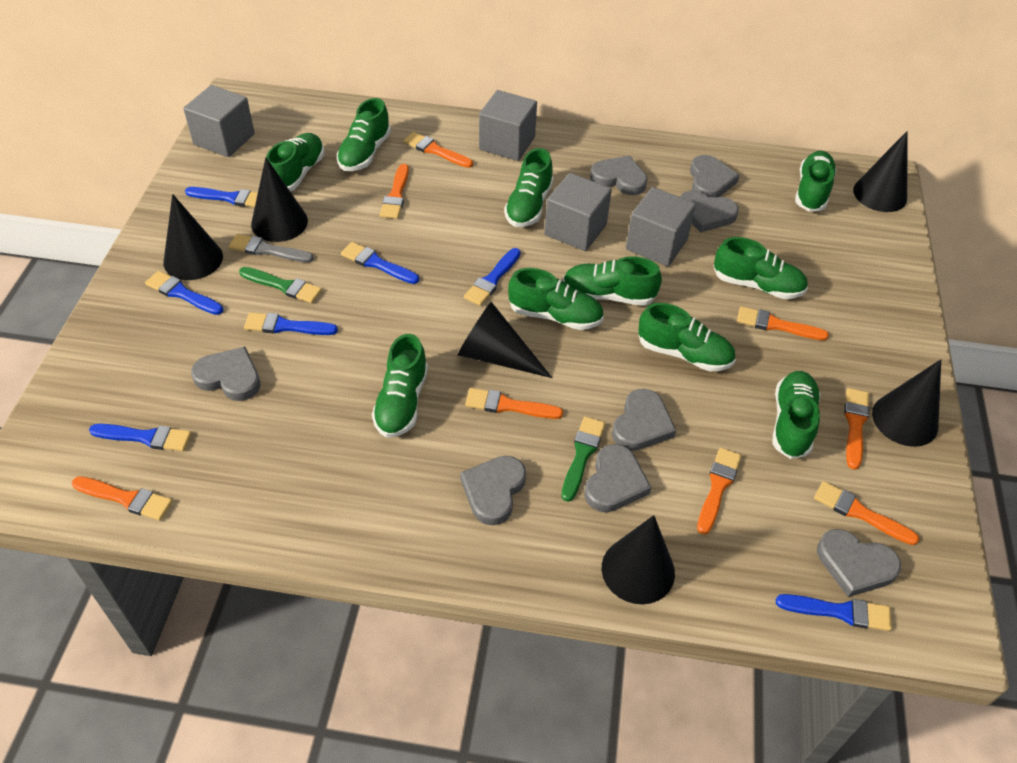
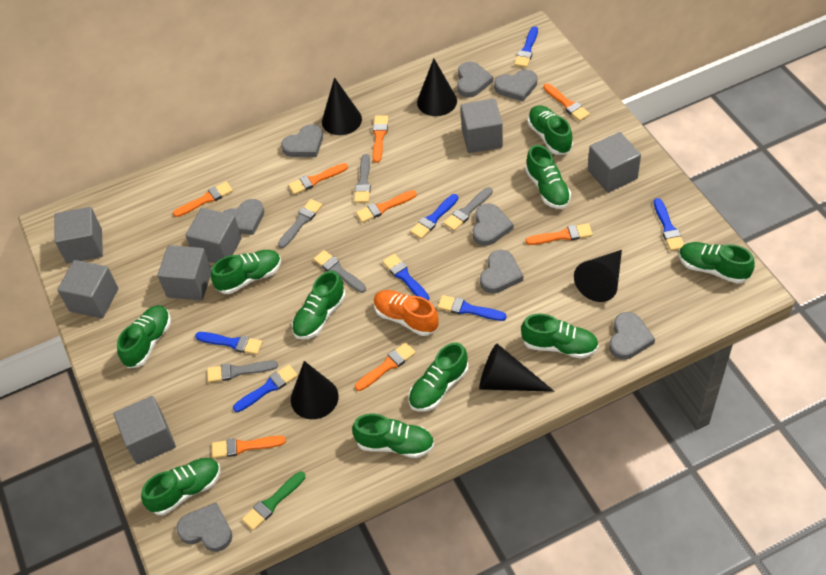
black cone: [164,194,223,280] [251,157,308,242] [457,302,552,378] [602,515,675,604] [853,131,908,212] [872,359,941,447] = 6 -> [291,361,339,419] [322,77,362,135] [417,59,457,116] [479,344,555,392] [574,250,622,302] = 5
green brush: [239,267,322,303] [562,416,605,502] = 2 -> [242,471,305,531] = 1
grey brush: [229,234,314,263] = 1 -> [207,361,278,382] [278,199,322,248] [313,250,366,293] [354,154,371,203] [443,187,493,231] = 5
grey cube: [183,85,255,157] [479,90,537,161] [544,173,612,251] [626,187,696,266] = 4 -> [54,207,103,263] [57,260,118,318] [114,396,176,465] [157,245,212,300] [185,208,242,263] [460,99,503,153] [588,132,641,193] = 7
orange shoe: none = 0 -> [374,290,439,336] = 1

